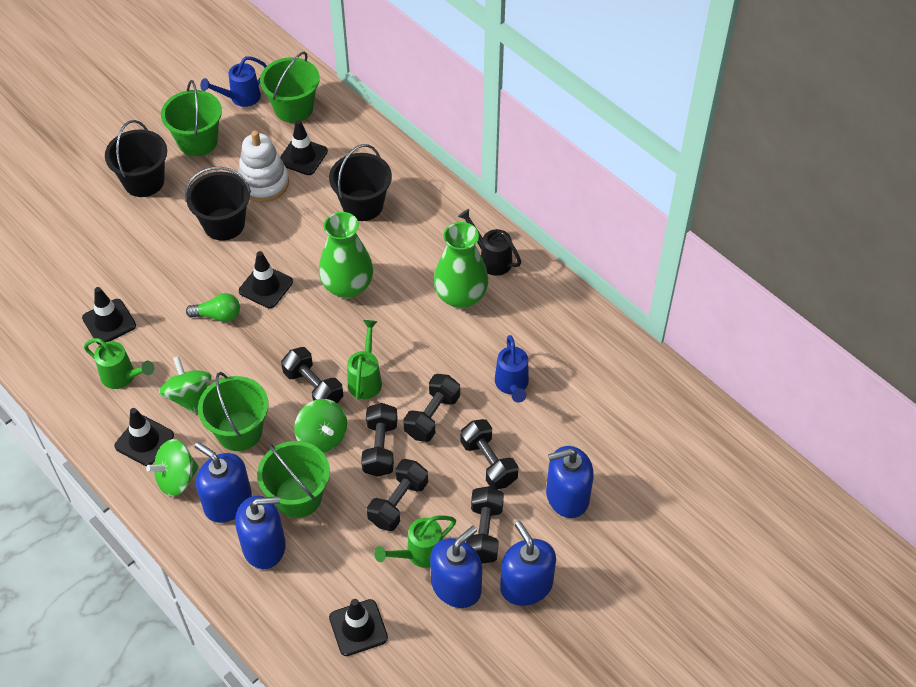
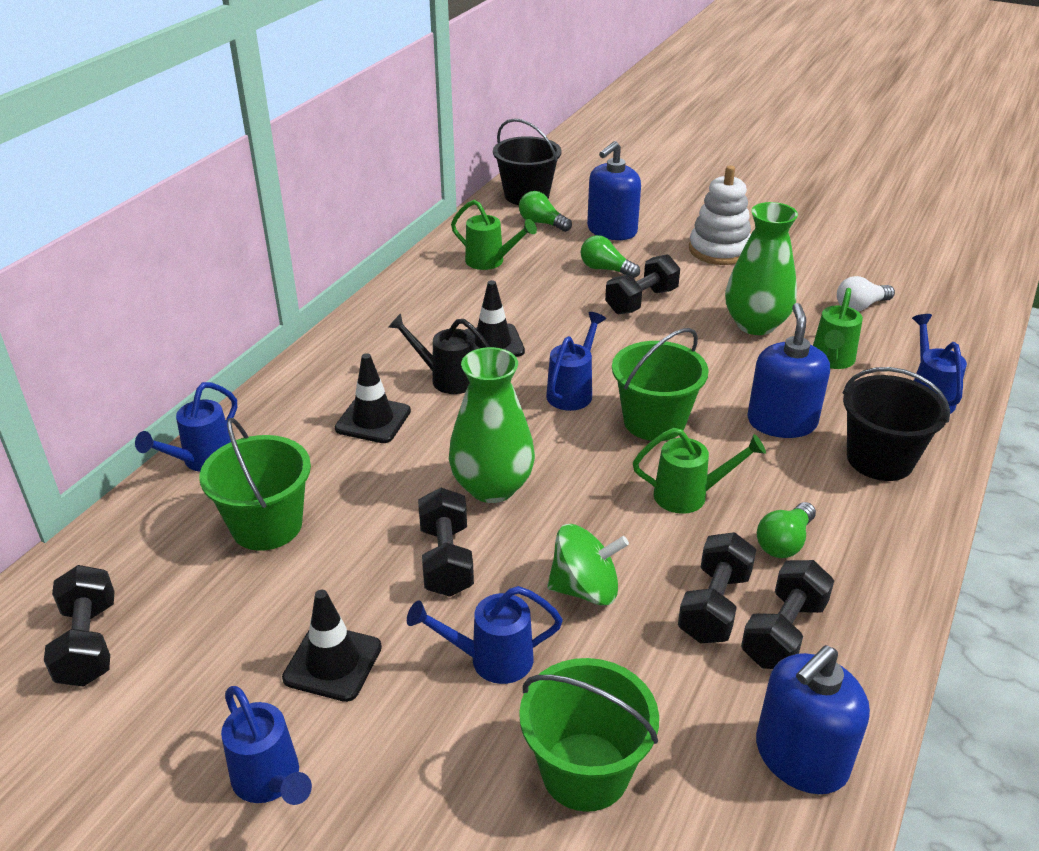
black bucket: [105,120,167,197] [185,167,251,241] [329,144,392,221] = 3 -> [493,118,562,205] [843,367,950,481] = 2
black dumbbell: [281,347,343,403] [361,403,398,477] [367,459,428,531] [403,374,460,442] [460,419,519,489] [466,486,504,564] = 6 -> [44,565,115,687] [418,488,474,597] [605,254,680,314] [678,532,756,643] [741,560,834,669] = 5
black traffic cone: [82,287,136,345] [114,408,174,466] [239,251,293,308] [280,120,328,175] [329,599,388,656] = 5 -> [282,590,382,702] [335,353,411,443] [465,280,525,357] = 3
blue soap dispenser: [194,442,252,523] [235,496,286,569] [430,526,482,608] [500,521,556,606] [546,446,594,518] = 5 -> [587,141,641,240] [747,303,830,438] [756,645,870,794] = 3
blue watering can: [200,56,267,107] [495,335,529,403] = 2 -> [135,382,237,472] [221,686,312,805] [407,586,563,684] [546,312,606,411] [912,314,967,414] = 5
green bucket: [161,80,222,156] [198,372,269,451] [257,441,330,518] [260,52,320,123] = 4 -> [199,418,311,551] [519,658,659,812] [612,328,709,441] = 3
green light bulb: [186,293,240,322] = 1 -> [519,191,572,232] [581,235,640,278] [757,502,816,558] = 3
green spinning top: [146,439,199,496] [159,356,212,413] [294,399,347,453] = 3 -> [547,524,629,605] = 1
white light bulb: none = 0 -> [837,276,895,312] = 1

